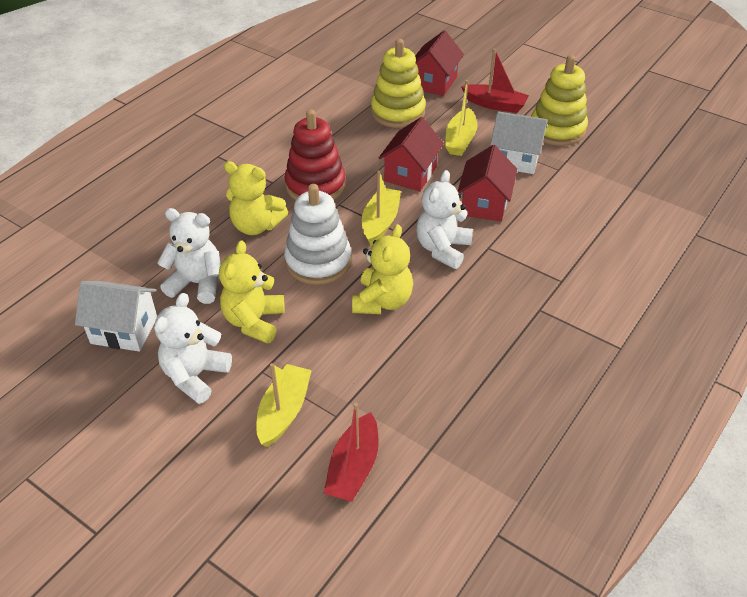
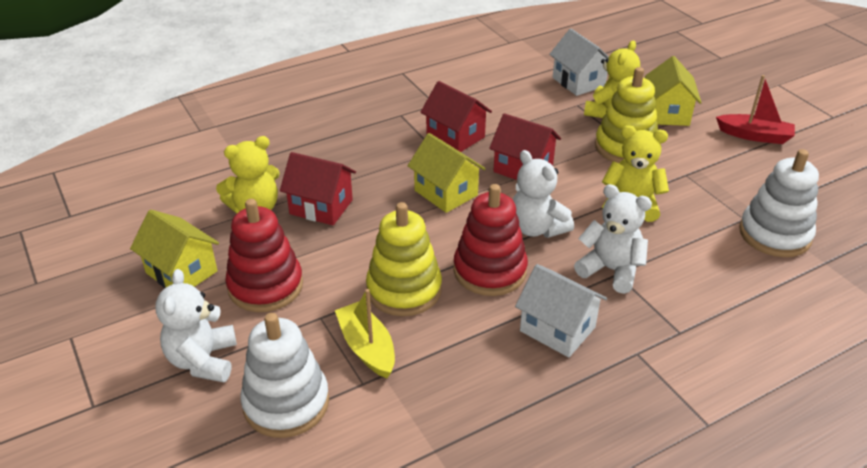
red boat: [323,403,379,502] [461,48,529,113] = 2 -> [716,75,795,144] = 1
red stacking toy: [284,109,346,200] = 1 -> [225,199,303,312] [453,184,528,296] = 2
white stacking toy: [284,184,352,285] = 1 -> [240,313,329,438] [739,149,819,257] = 2
yellow boat: [256,363,312,447] [362,171,401,246] [445,80,477,156] = 3 -> [335,289,395,378] = 1
yellow house: none = 0 -> [130,210,219,288] [408,133,486,213] [645,56,702,126] = 3

